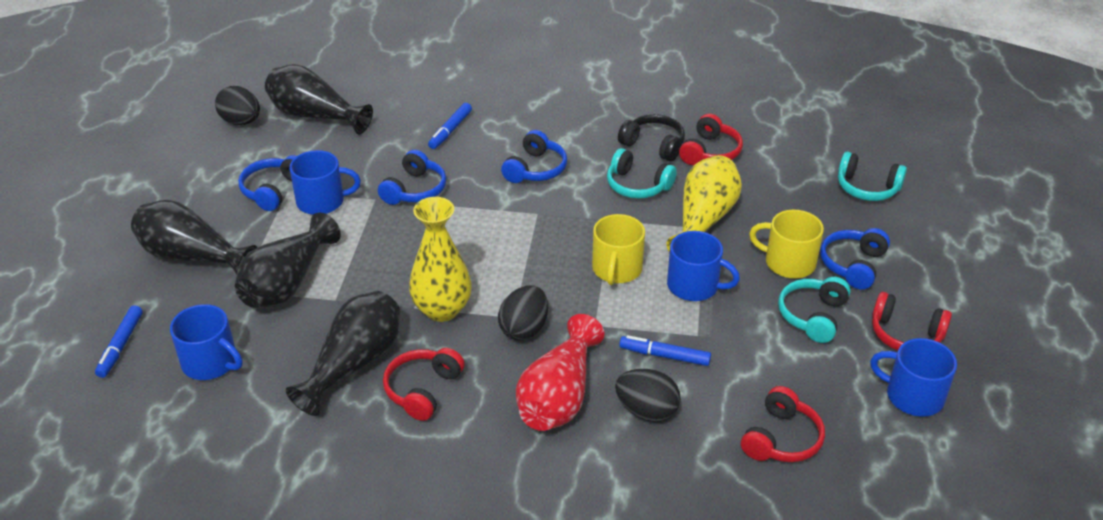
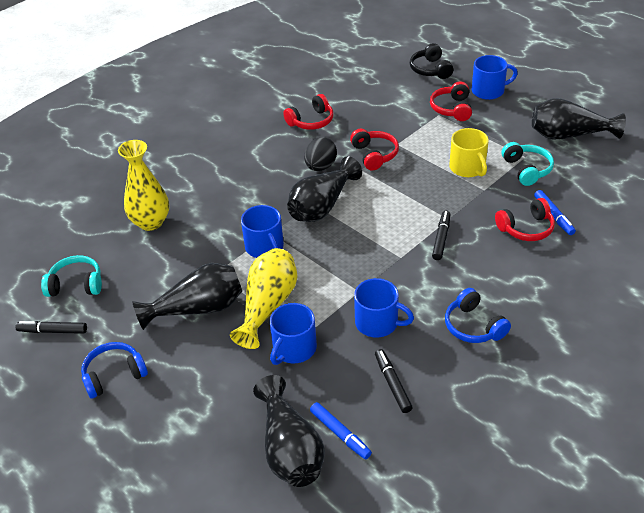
black egg: [215,86,260,125] [498,285,548,340] [615,369,681,422] = 3 -> [304,137,337,171] = 1
black marker: none = 0 -> [15,321,87,334] [375,349,413,413] [432,211,451,260] = 3
blue headphones: [238,155,296,211] [378,150,446,205] [501,130,567,183] [820,228,890,289] = 4 -> [81,342,148,399] [445,288,511,343] = 2
blue marker: [95,305,143,378] [428,103,472,149] [619,335,711,366] = 3 -> [310,402,372,459] [534,190,576,235] = 2
red vase: [516,314,604,431] = 1 -> none = 0
turquoise headphones: [607,148,677,199] [778,277,851,343] [838,152,907,201] = 3 -> [41,255,102,297] [502,142,554,186] = 2
yellow mug: [592,214,645,285] [749,210,824,279] = 2 -> [449,128,489,177] = 1

